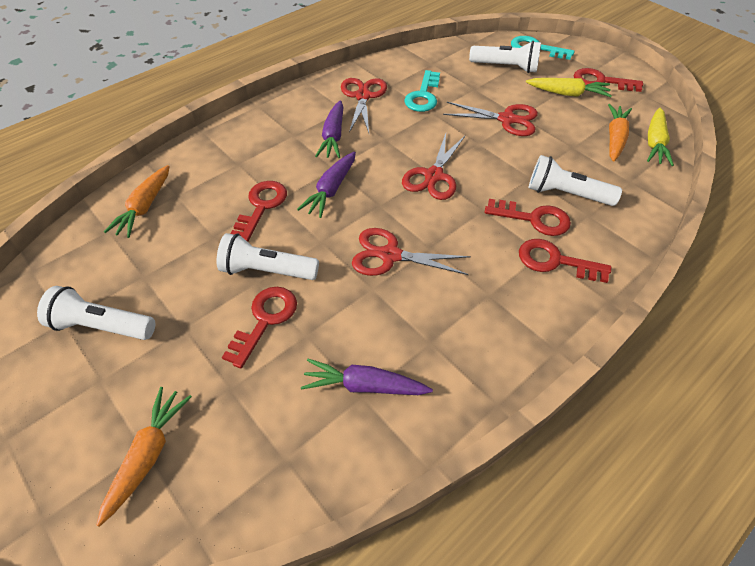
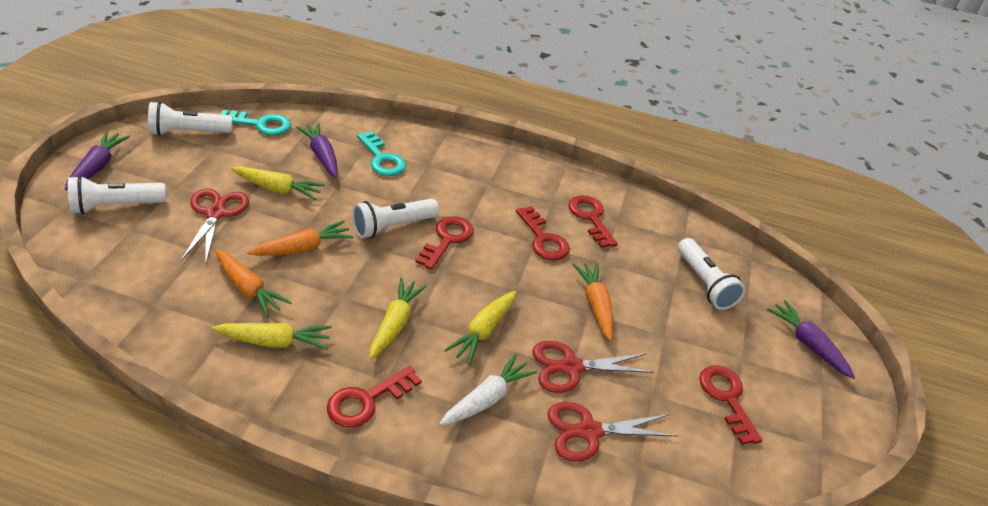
red scissors: [341,78,387,133] [352,228,471,276] [402,133,466,200] [443,102,538,136] = 4 -> [181,188,249,262] [532,341,654,393] [547,402,678,461] = 3
white carrot: none = 0 -> [439,354,537,426] = 1
yellow carrot: [526,78,612,97] [647,108,674,166] = 2 -> [211,323,332,350] [231,166,325,200] [369,277,427,359] [445,291,516,365] = 4

